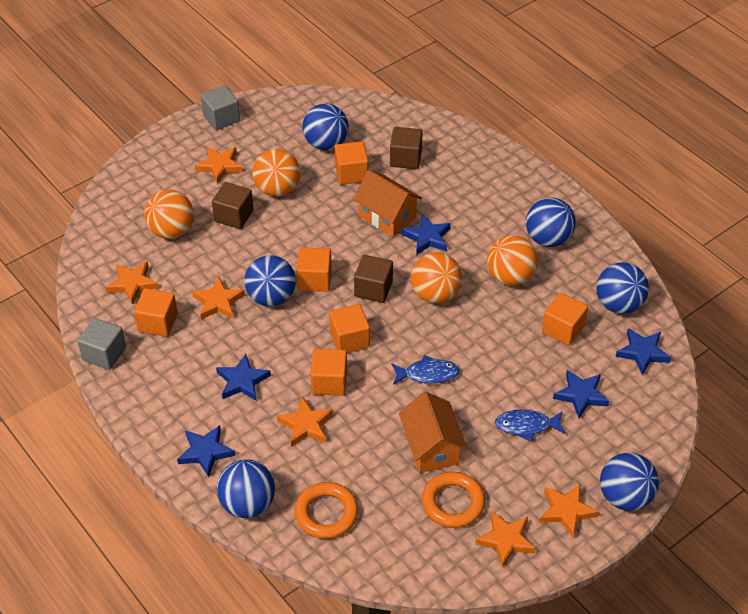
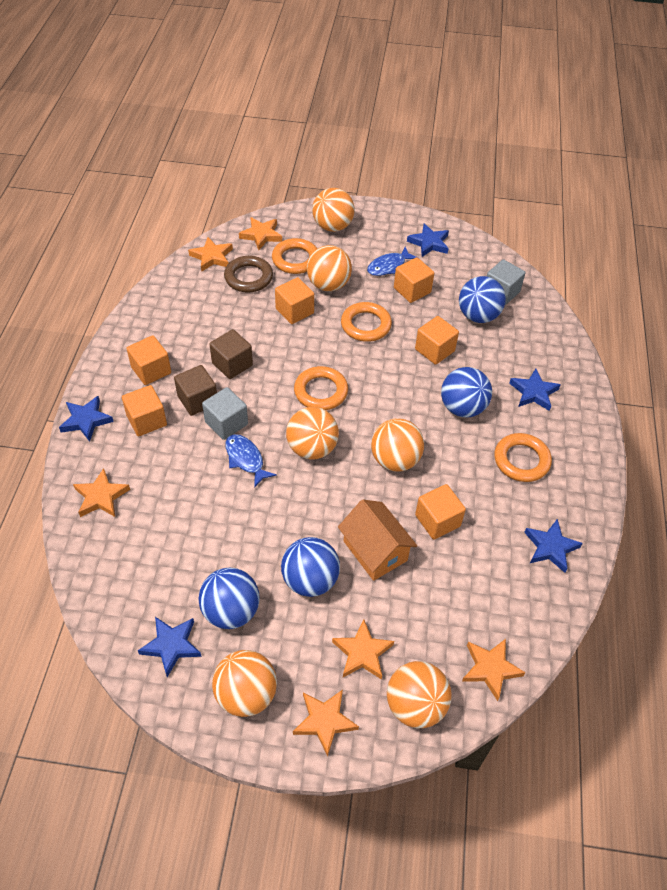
blue ball: [217,459,275,518] [244,255,296,307] [302,104,349,150] [526,198,576,247] [596,262,649,314] [600,453,659,511] = 6 -> [198,568,260,629] [281,537,340,597] [441,367,492,417] [459,276,506,323] = 4
brown cube: [212,182,253,229] [354,255,393,303] [390,127,422,169] = 3 -> [174,365,217,416] [209,329,253,379] = 2
brown ring: none = 0 -> [224,256,273,293] = 1
orange ball: [144,190,194,239] [252,149,300,197] [411,252,462,303] [487,235,538,286] = 4 -> [212,650,277,717] [286,407,339,460] [307,245,352,291] [312,188,355,232] [371,418,424,471] [387,661,452,728] = 6
orange house: [353,170,422,237] [399,392,467,473] = 2 -> [338,500,417,581] = 1
orange ring: [295,482,358,539] [422,472,485,528] = 2 -> [272,238,317,274] [294,366,348,410] [341,302,392,342] [494,433,552,482] = 4

